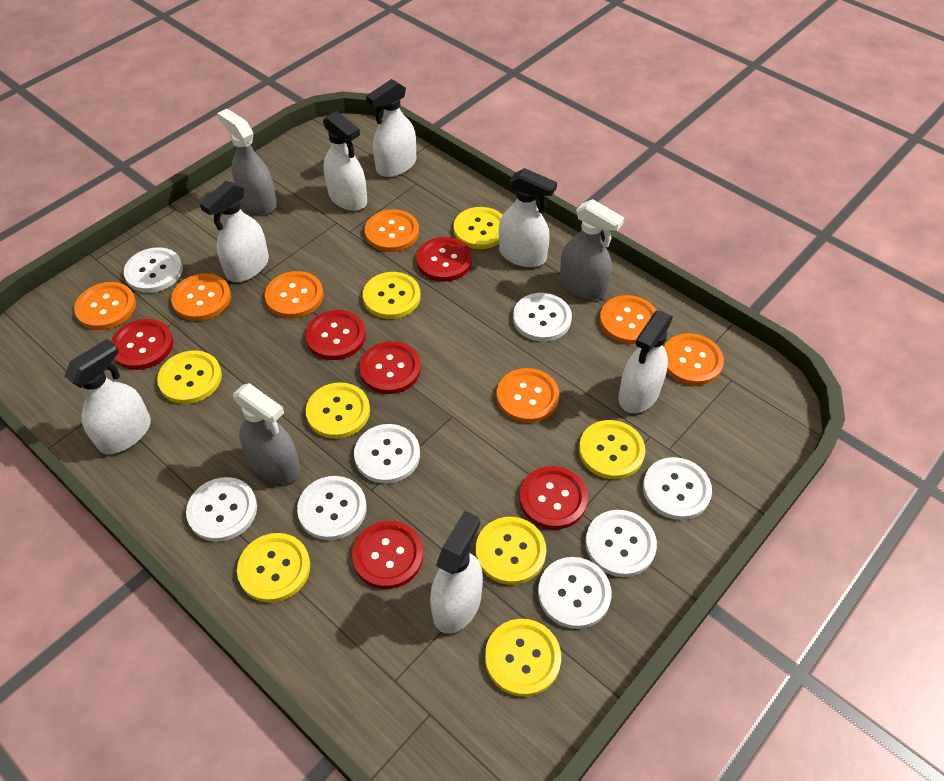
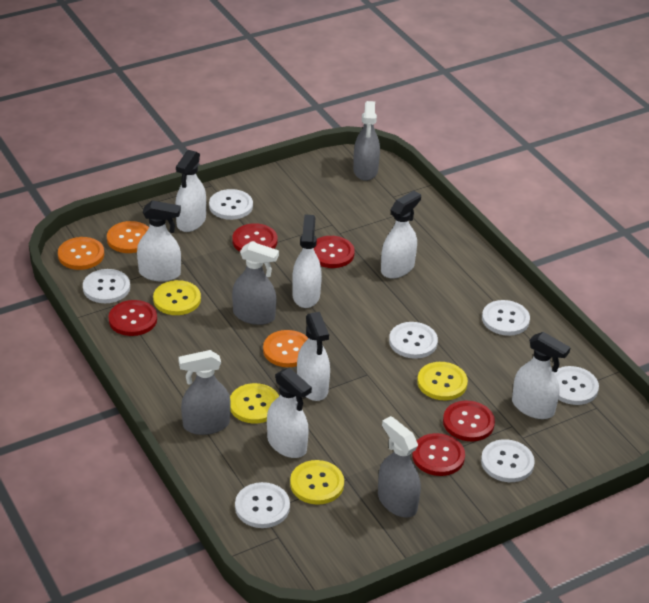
grey spray bottle: [217,108,277,214] [233,383,300,484] [560,199,624,300] = 3 -> [178,350,231,435] [232,242,279,325] [353,101,380,181] [378,416,421,518] = 4
orange button: [74,282,136,330] [171,273,231,321] [265,271,324,318] [365,209,419,252] [497,368,559,423] [600,295,657,344] [664,333,724,386] = 7 -> [58,237,104,270] [107,221,149,253] [263,330,308,367] = 3
red button: [111,319,173,370] [305,310,366,360] [352,521,423,589] [359,341,421,394] [416,237,472,282] [519,466,588,530] = 6 -> [109,300,157,336] [232,223,278,252] [314,236,355,268] [412,433,465,476] [443,401,495,441] = 5
white button: [124,247,183,293] [186,477,257,542] [297,476,367,540] [354,424,420,484] [513,293,572,342] [538,557,611,629] [585,510,657,577] [643,457,712,520] = 8 -> [83,269,130,303] [209,189,253,220] [235,482,290,528] [389,322,438,359] [481,439,535,482] [482,300,530,336] [554,366,599,405] = 7
yellow button: [157,350,222,404] [237,533,310,603] [306,383,370,439] [363,272,420,319] [454,207,503,249] [476,517,546,585] [485,619,561,697] [579,420,645,479] = 8 -> [153,280,201,315] [230,383,279,424] [290,460,344,505] [417,362,468,400] = 4

